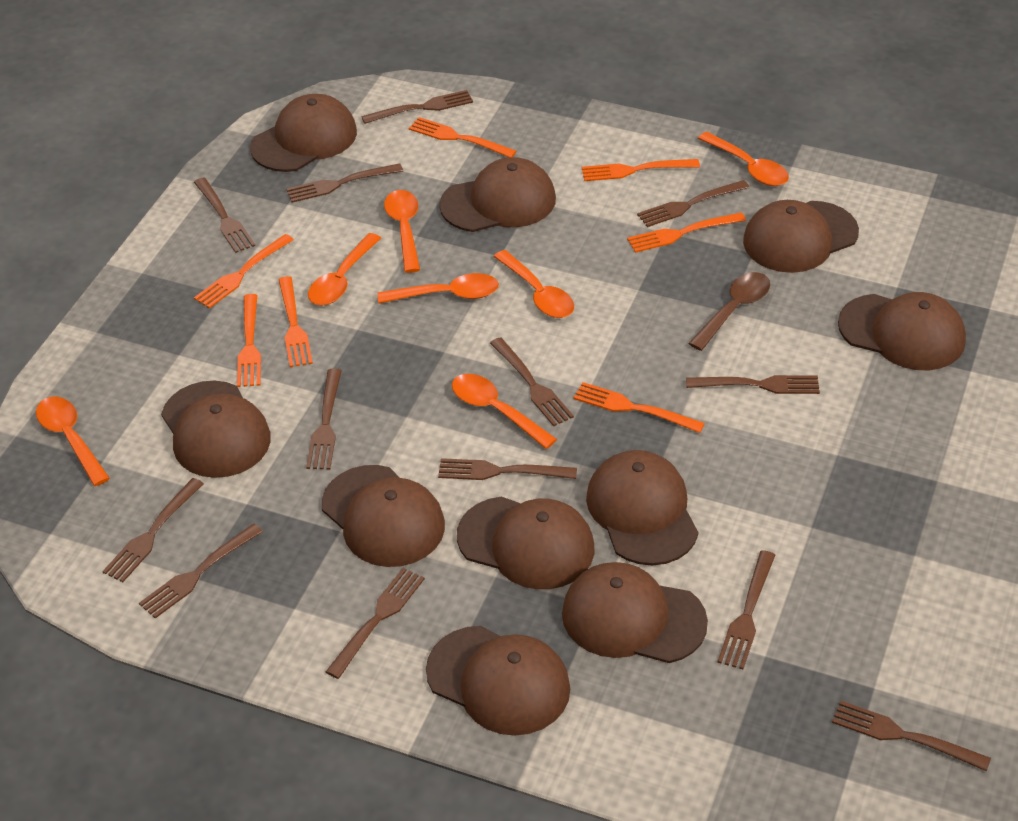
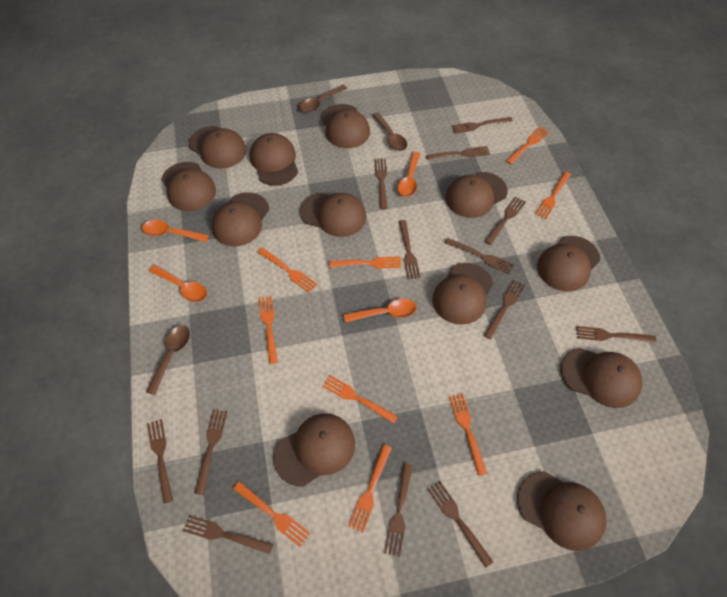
brown cap: [161,381,271,478] [250,94,357,172] [322,465,445,567] [426,626,570,736] [439,157,556,232] [457,497,594,589] [562,562,708,663] [586,450,699,565] [743,200,859,273] [838,292,966,370] = 10 -> [161,162,216,211] [189,126,246,168] [211,192,269,246] [250,133,298,186] [273,413,355,487] [300,193,366,237] [321,104,370,148] [433,263,493,325] [445,172,508,218] [517,471,607,551] [537,236,600,291] [560,348,642,408] = 12
brown spoon: [688,272,770,351] = 1 -> [146,325,190,395] [299,85,347,113] [372,113,407,151] = 3
orange fork: [194,234,294,309] [237,294,261,387] [278,276,313,367] [409,117,517,158] [574,382,705,433] [582,159,700,181] [627,212,746,253] = 7 -> [233,481,310,547] [257,248,317,293] [258,296,278,364] [322,375,398,424] [329,256,401,268] [348,444,392,533] [449,394,488,476] [506,127,549,165] [535,171,571,219] = 9
orange spoon: [36,397,110,486] [308,233,381,306] [377,273,499,304] [384,190,420,273] [452,374,557,449] [493,250,574,318] [698,132,789,186] = 7 -> [142,220,209,242] [149,265,207,302] [344,299,417,323] [398,152,421,197] = 4

